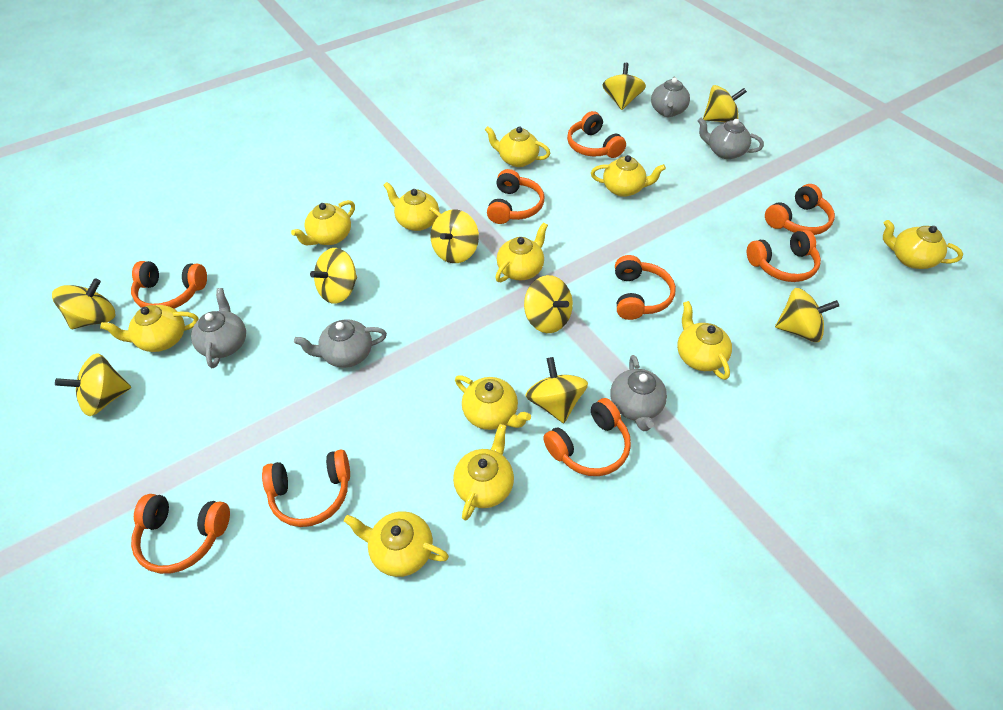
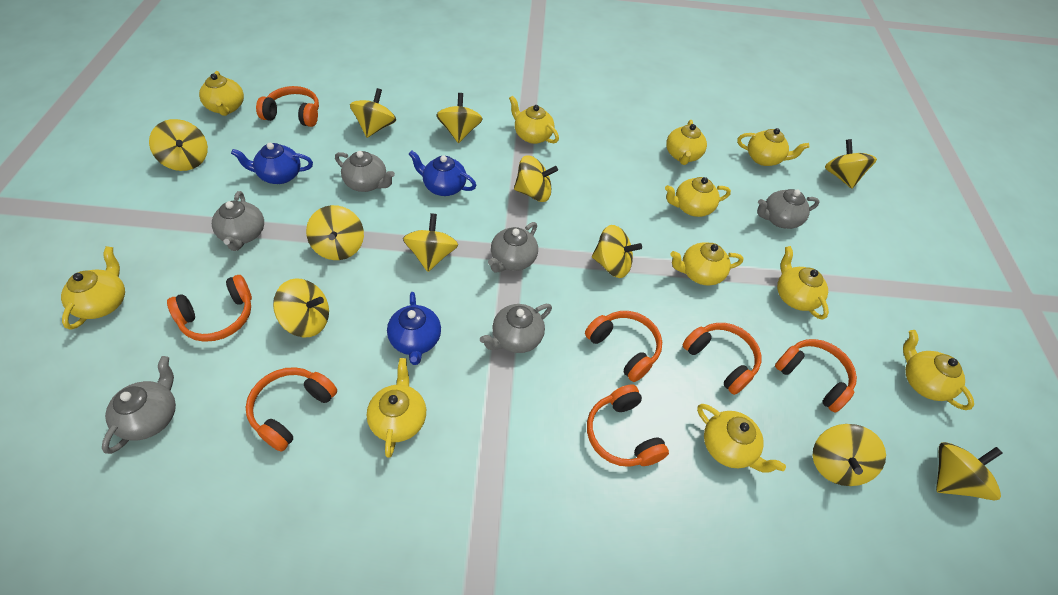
blue teapot: none = 0 -> [231,143,313,184] [387,292,441,365] [409,151,476,196] = 3
grey teapot: [191,288,246,368] [294,319,387,368] [610,355,667,431] [651,77,690,118] [698,118,764,159] = 5 -> [102,356,176,454] [212,191,264,251] [335,151,395,192] [480,304,552,353] [488,222,538,272] [757,189,820,229] = 6
orange headphones: [131,261,207,309] [131,494,230,574] [262,450,350,527] [487,169,544,224] [543,398,631,476] [567,111,626,158] [615,255,676,320] [747,230,821,282] [765,184,835,235] = 9 -> [167,275,252,342] [245,367,337,452] [256,86,319,127] [585,311,662,382] [587,384,669,467] [682,323,761,395] [775,339,857,413] = 7
yellow spinning top: [52,279,115,329] [55,353,131,416] [310,248,357,304] [430,209,479,263] [524,275,573,333] [525,357,588,423] [602,63,646,110] [703,85,747,123] [775,288,839,342] = 9 -> [149,119,208,171] [273,279,329,337] [306,205,364,260] [350,88,396,138] [403,213,458,272] [436,93,483,143] [514,155,558,202] [592,225,642,278] [813,424,886,486] [825,139,877,189] [936,442,1003,501] = 11

